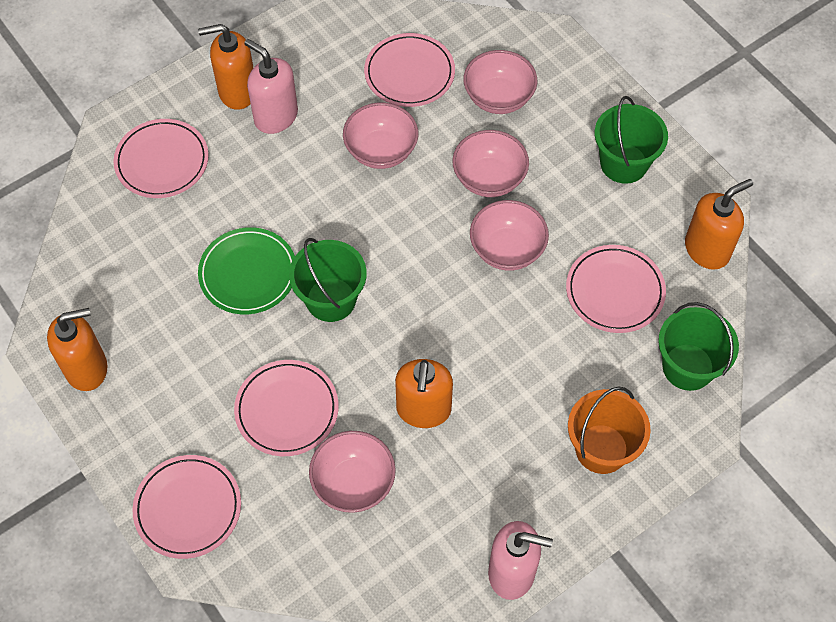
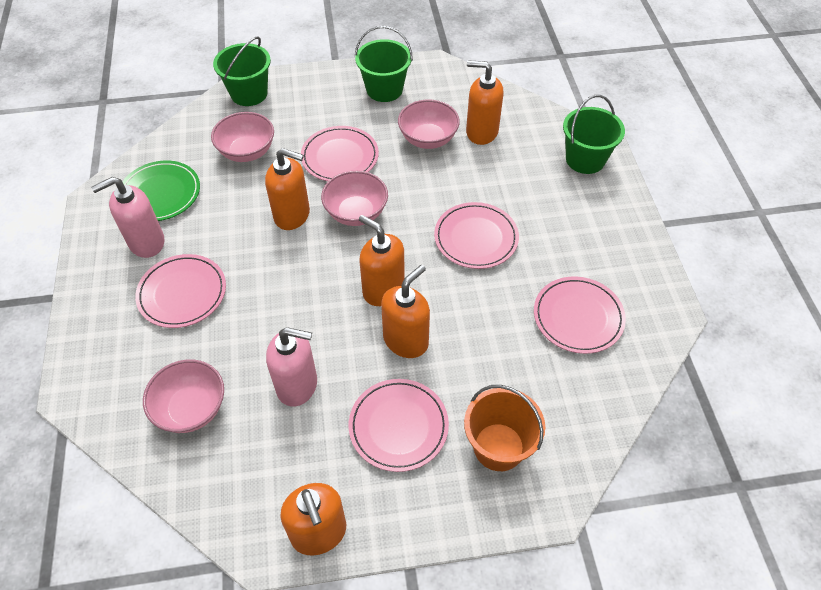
orange soap dispenser: [47,308,108,391] [198,24,253,110] [395,359,453,428] [685,179,753,270] = 4 -> [265,148,310,230] [280,483,346,555] [359,215,405,306] [381,265,430,358] [466,60,504,145] = 5
pink bowl: [309,431,396,513] [343,103,418,169] [453,130,529,197] [464,50,537,114] [470,200,549,271] = 5 -> [143,359,224,433] [211,112,274,162] [321,171,388,226] [398,100,460,149] = 4

